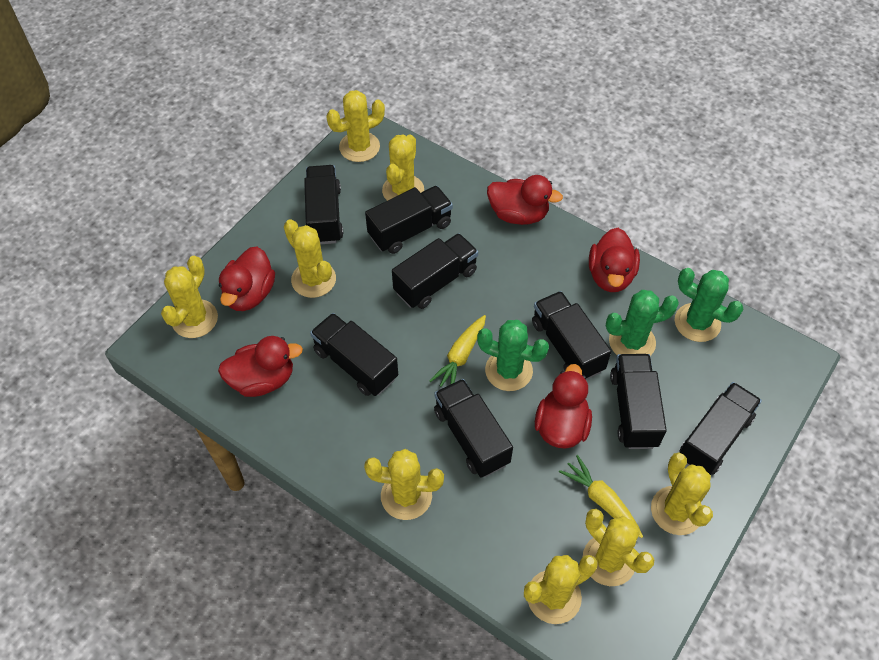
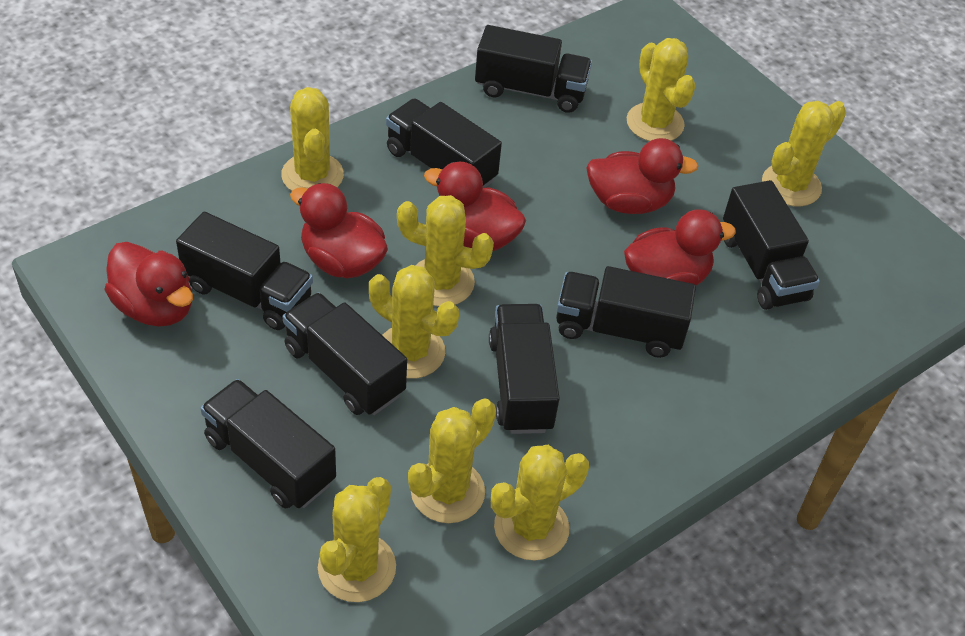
green cactus: [477,320,549,391] [606,290,679,356] [675,268,743,342] = 3 -> none = 0
yellow carrot: [429,315,486,387] [559,455,643,538] = 2 -> none = 0

